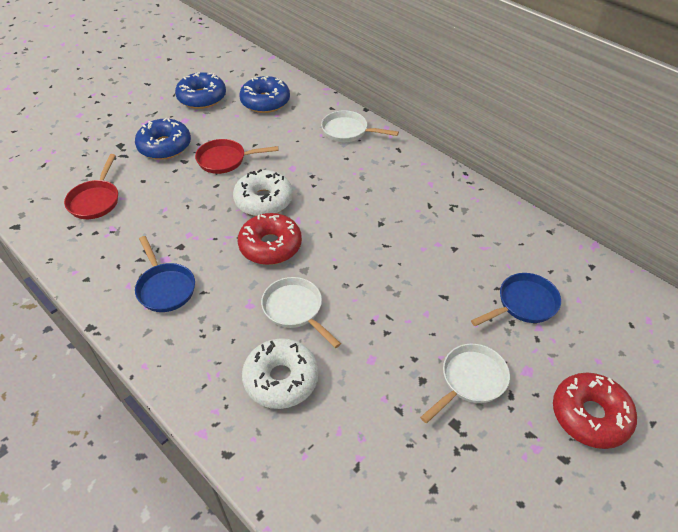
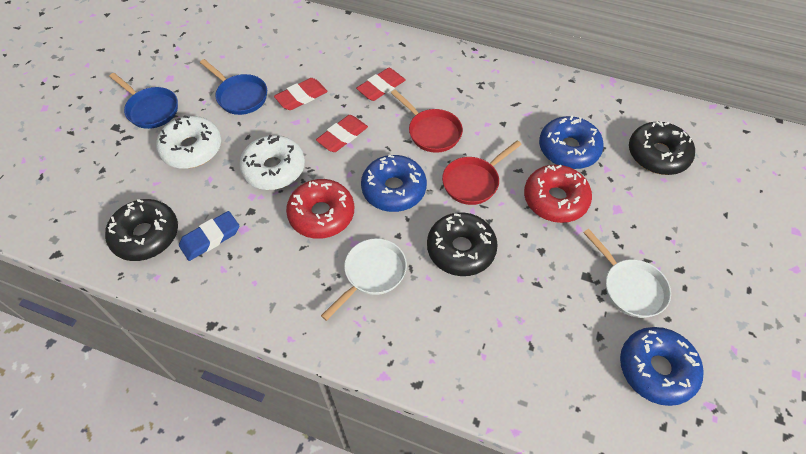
black donut: none = 0 -> [105,199,178,261] [427,212,498,276] [629,121,695,175] = 3
blue eraser: none = 0 -> [179,211,239,261] = 1
red eraser: none = 0 -> [274,78,328,110] [316,115,368,152] [356,68,406,101] = 3
white pan: [261,277,341,348] [321,110,399,142] [420,344,510,423] = 3 -> [321,238,407,321] [583,229,671,318] = 2

